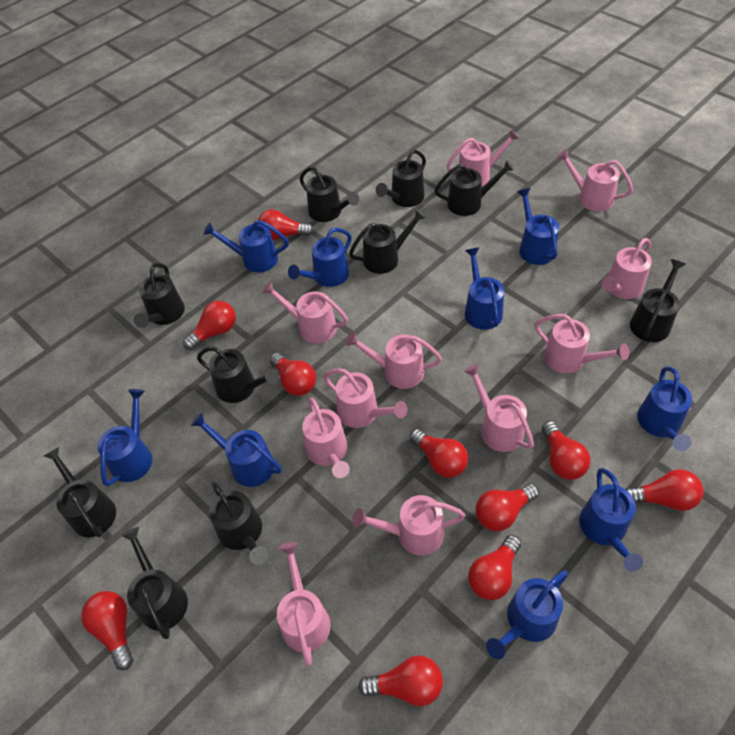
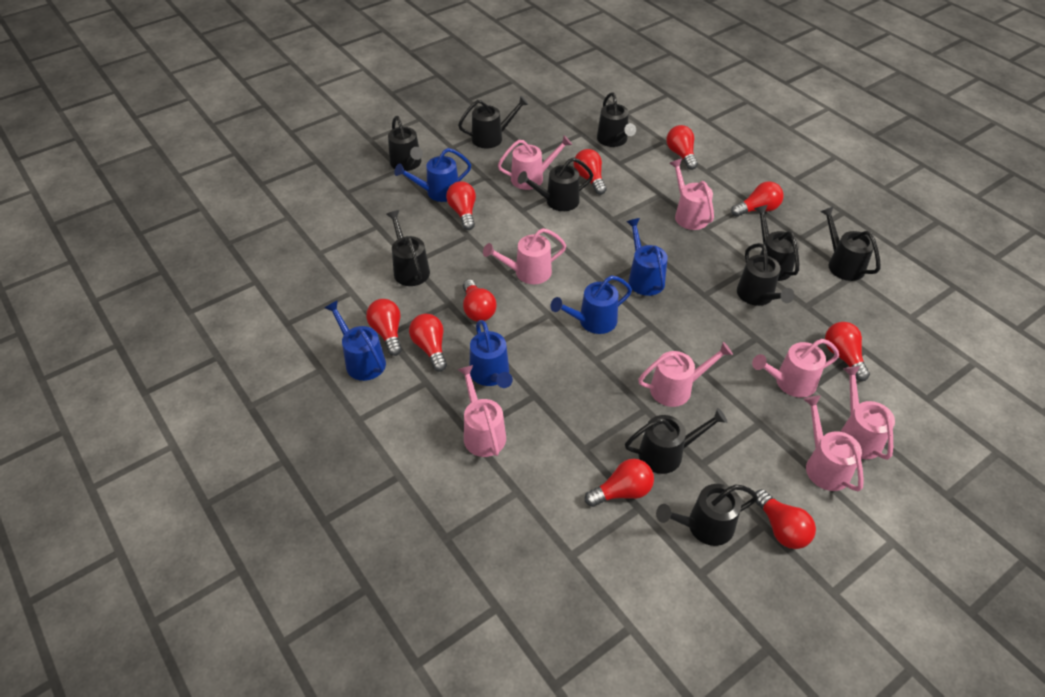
blue watering can: [97,389,152,486] [191,413,282,487] [204,220,289,273] [288,228,352,287] [465,247,504,330] [486,570,569,659] [517,188,559,265] [579,468,643,571] [637,366,692,451] = 9 -> [325,300,386,381] [394,148,471,202] [470,320,513,388] [551,276,632,334] [626,218,668,296] = 5
pink watering can: [262,281,348,344] [277,542,331,666] [302,398,350,478] [324,368,408,428] [346,332,442,389] [353,495,466,555] [447,129,520,187] [464,364,534,452] [535,314,629,374] [557,149,633,212] [601,238,652,299] = 11 -> [457,365,506,457] [483,228,566,284] [498,135,572,190] [638,342,733,407] [669,159,714,230] [752,339,839,398] [803,395,864,491] [840,366,895,460] = 8

